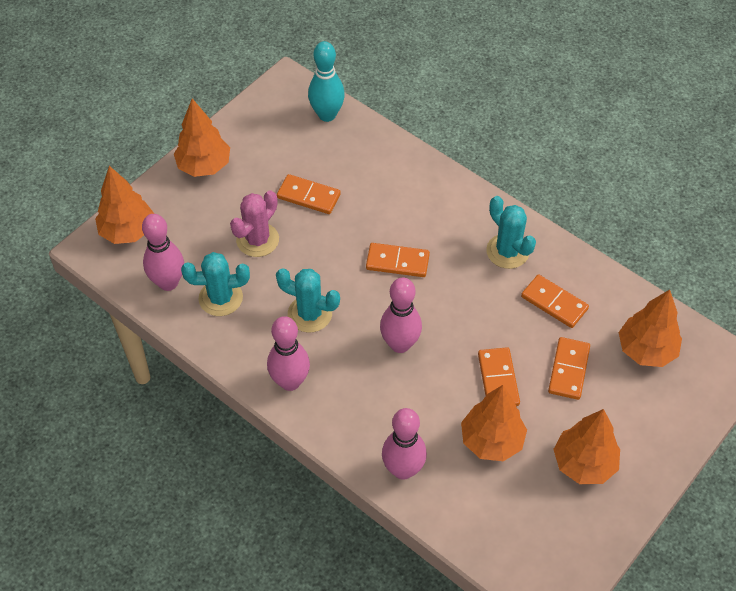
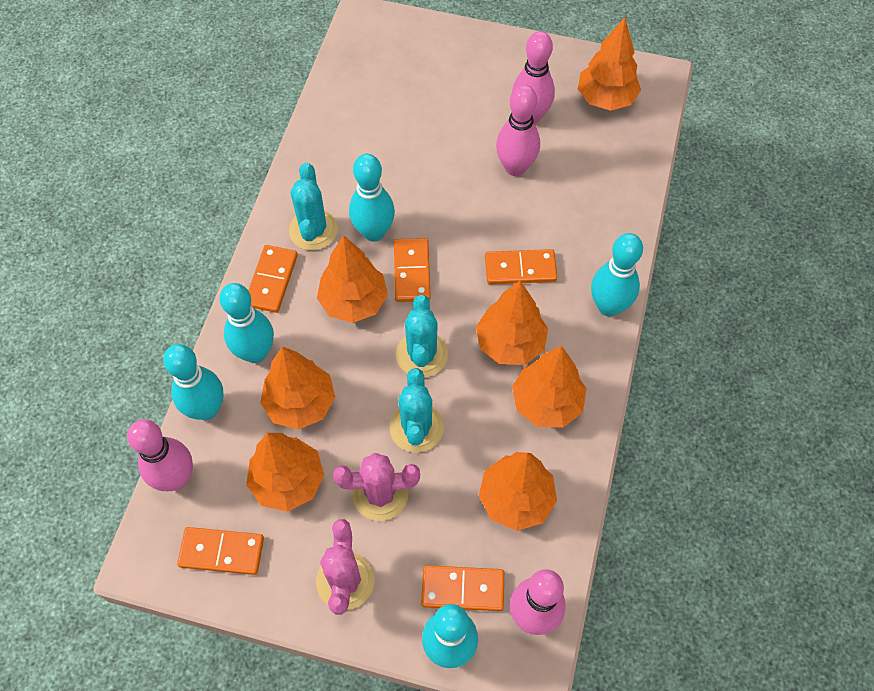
orange tree: [95,166,154,244] [174,98,230,177] [461,385,527,461] [553,409,620,484] [618,290,682,367] = 5 -> [246,433,324,512] [260,346,335,430] [317,235,388,323] [476,281,548,365] [479,452,557,531] [512,346,586,427] [578,17,641,111] = 7
pink cactus: [230,190,279,257] = 1 -> [316,519,374,615] [333,453,420,521] = 2
turquoise bowling pin: [308,41,345,122] = 1 -> [163,344,224,420] [219,283,274,363] [349,154,395,242] [422,604,478,668] [591,233,643,316] = 5

